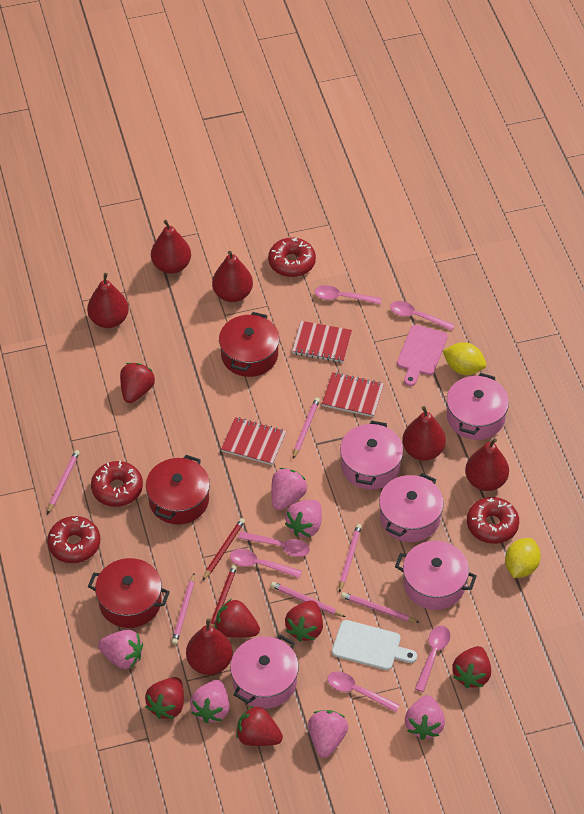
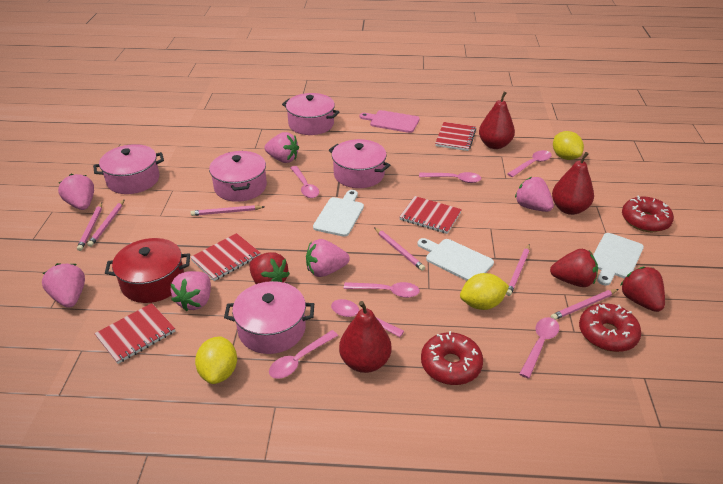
pink spoon: [230,549,302,578] [238,531,310,557] [315,285,381,304] [327,671,400,712] [390,301,455,330] [415,626,450,692] = 6 -> [269,330,338,379] [291,166,319,198] [331,299,404,337] [344,282,420,298] [419,172,482,183] [507,150,552,177] [520,317,559,379] = 7
red donut: [47,516,100,563] [91,461,143,507] [268,237,316,277] [467,497,519,544] = 4 -> [421,331,483,385] [579,303,641,352] [622,196,674,232] = 3
red notebook: [221,417,286,465] [292,321,352,363] [322,372,384,417] = 3 -> [94,303,175,364] [190,233,261,281] [399,196,462,234] [435,122,476,151] = 4
red pear: [87,273,129,328] [151,220,191,274] [186,619,233,675] [212,251,253,302] [402,406,446,461] [465,438,509,491] = 6 -> [339,301,391,373] [479,91,515,149] [552,152,594,215] = 3
red pencil: [202,518,245,581] [210,565,237,627] = 2 -> none = 0
red pot: [88,558,170,628] [146,455,210,525] [219,312,280,377] = 3 -> [105,238,190,303] = 1
red strawberry: [120,363,155,403] [145,677,184,719] [215,599,260,638] [236,705,283,746] [285,600,323,642] [452,646,491,688] = 6 -> [250,252,290,284] [550,249,598,287] [620,267,665,312] = 3
white cutting board: [332,620,417,670] = 1 -> [313,190,364,237] [418,238,494,281] [593,233,644,286] = 3
yellow lemon: [443,342,486,375] [505,538,541,578] = 2 -> [195,336,237,384] [460,273,509,310] [553,131,584,160] = 3

